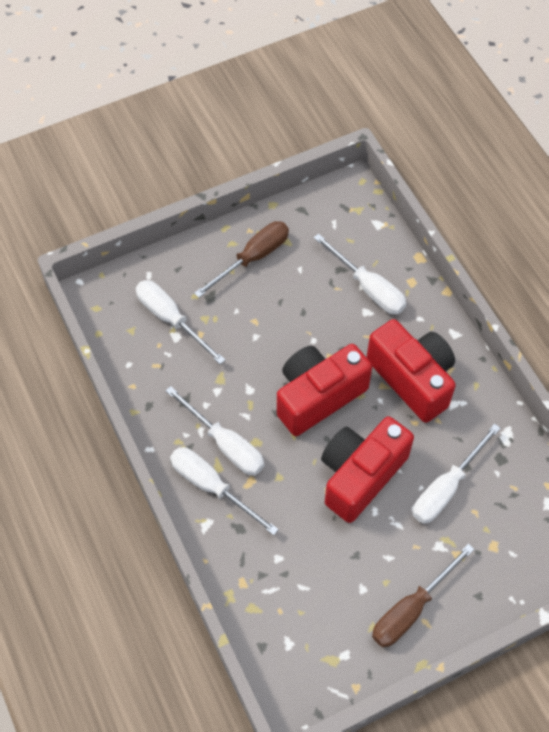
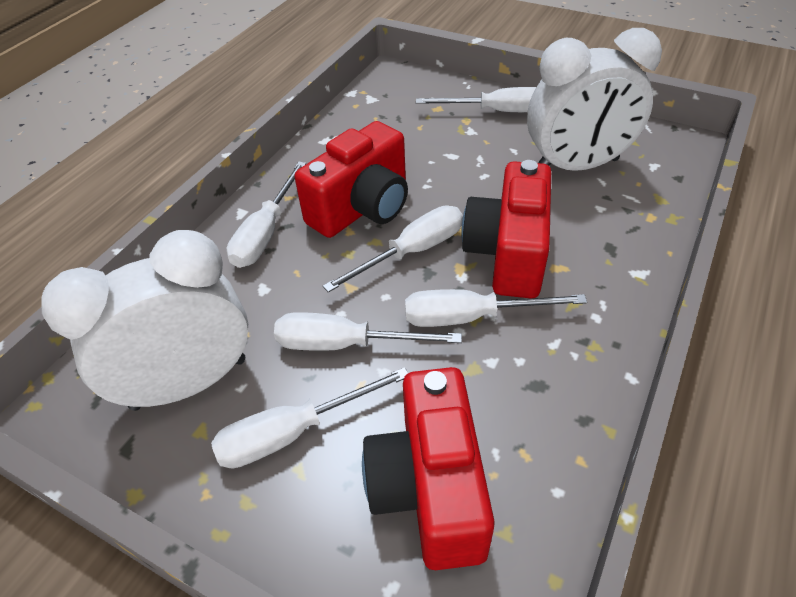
brown screwdriver: [194,221,289,298] [372,544,474,647] = 2 -> none = 0
white clock: none = 0 -> [42,230,248,411] [527,28,662,171] = 2
white screwdriver: [136,280,225,364] [166,386,265,475] [170,447,279,535] [314,234,407,314] [413,424,501,524] = 5 -> [211,367,408,468] [227,162,306,268] [274,312,462,351] [323,206,463,293] [405,289,587,327] [416,87,536,112] = 6

